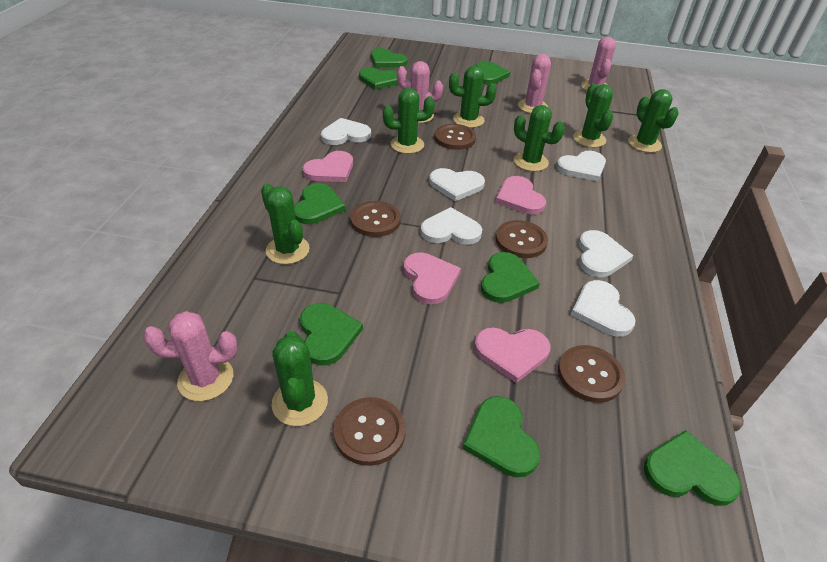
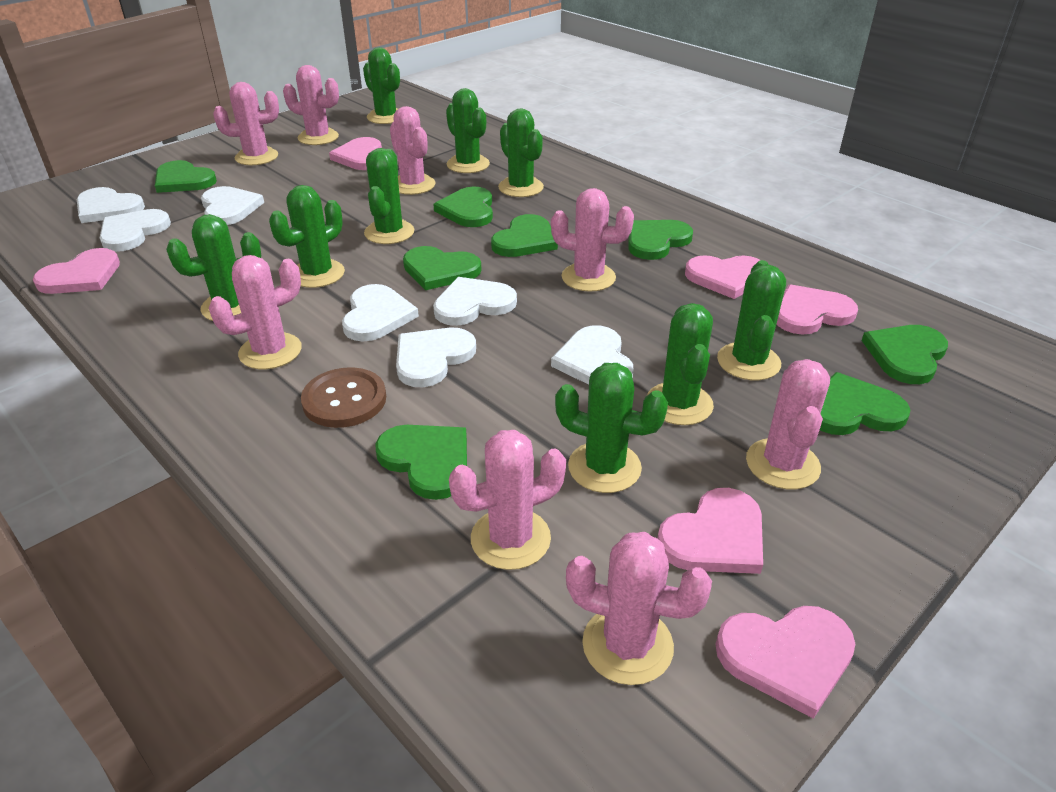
brown button: [333,397,406,466] [350,201,401,237] [434,124,476,150] [495,220,548,258] [558,345,625,403] = 5 -> [301,367,386,428] = 1
green cactus: [261,184,310,264] [272,331,328,426] [383,88,435,154] [449,66,497,128] [514,105,565,172] [573,84,613,148] [628,89,679,153] = 7 -> [166,214,261,321] [269,185,345,288] [363,47,400,124] [364,148,414,244] [446,88,490,173] [498,108,544,197] [555,363,668,493] [647,303,714,425] [717,260,786,380] = 9
pink cactus: [143,311,238,401] [397,61,443,123] [518,54,551,113] [581,37,616,91] = 4 -> [209,255,302,369] [213,82,279,165] [283,65,339,145] [390,106,436,195] [449,430,566,570] [551,188,634,292] [566,532,712,685] [746,359,830,490] = 8
pink heart: [303,151,353,182] [403,253,461,304] [474,328,551,383] [495,176,546,214] = 4 -> [33,248,120,294] [329,137,382,170] [657,488,763,574] [685,255,760,299] [715,606,855,719] [777,284,858,335] = 6
white heart: [321,118,371,145] [420,207,482,245] [429,168,485,201] [556,151,606,181] [571,280,636,337] [578,230,633,277] = 6 -> [77,187,145,223] [99,209,171,252] [201,186,264,225] [342,284,419,342] [396,328,476,387] [433,277,517,326] [551,325,634,385] = 7

